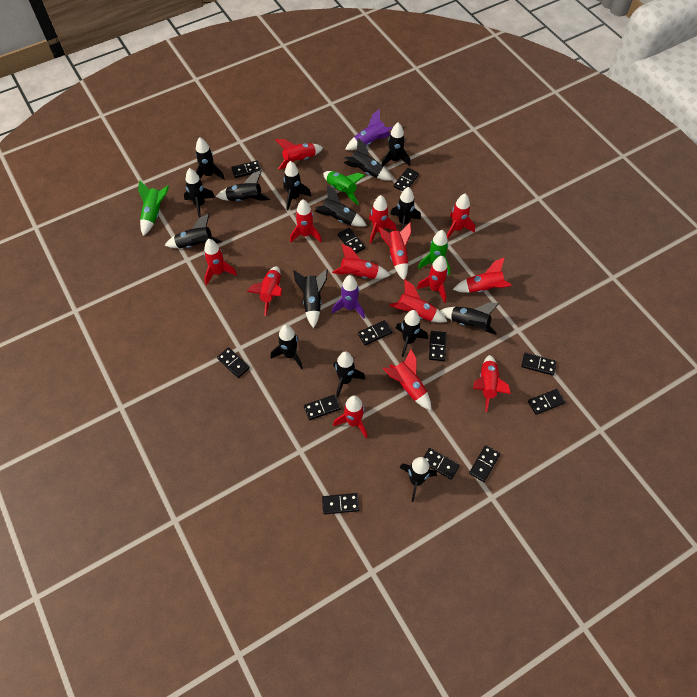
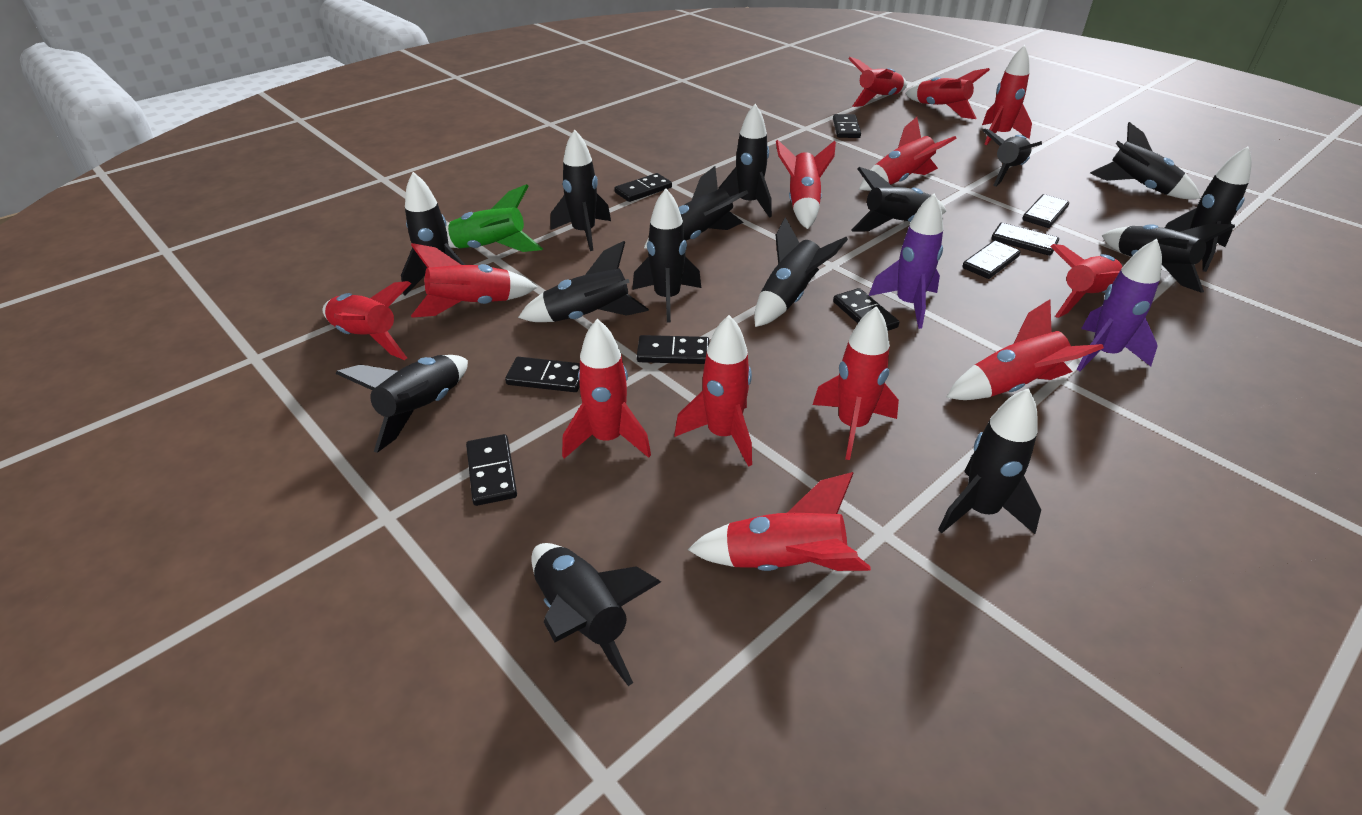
black domino: [217,347,250,378] [231,161,261,178] [304,395,340,420] [322,493,359,514] [338,228,365,253] [358,320,392,345] [394,168,419,191] [424,448,460,480] [429,331,447,361] [469,445,500,482] [521,353,557,375] [528,389,565,415] = 12 -> [466,434,517,506] [505,357,580,392] [614,173,672,202] [637,335,709,364] [833,114,861,138] [833,288,899,331] [962,240,1021,279] [992,223,1059,256] [1022,194,1069,228] = 9
green rocket: [138,180,169,236] [323,171,365,205] [418,230,450,275] = 3 -> [446,184,543,252] = 1
red rocket: [204,239,237,285] [247,266,282,316] [275,139,323,170] [290,199,322,243] [332,244,390,279] [333,395,367,438] [369,195,396,244] [379,222,411,280] [383,349,431,410] [389,279,447,323] [416,256,448,303] [447,194,475,239] [453,257,511,293] [473,355,511,412] = 14 -> [323,281,411,360] [411,243,537,318] [562,319,651,459] [674,315,752,467] [688,472,871,571] [776,139,836,229] [813,306,899,460] [848,57,907,107] [859,117,957,191] [905,68,990,119] [946,299,1104,400] [982,45,1032,145] [1050,244,1122,318] = 13

